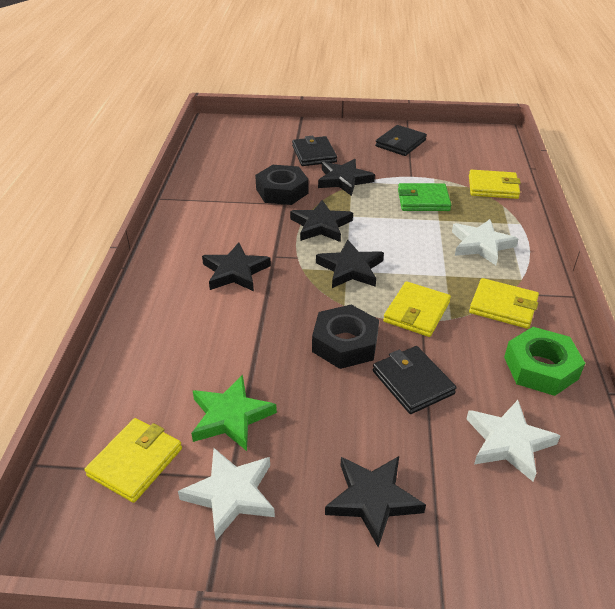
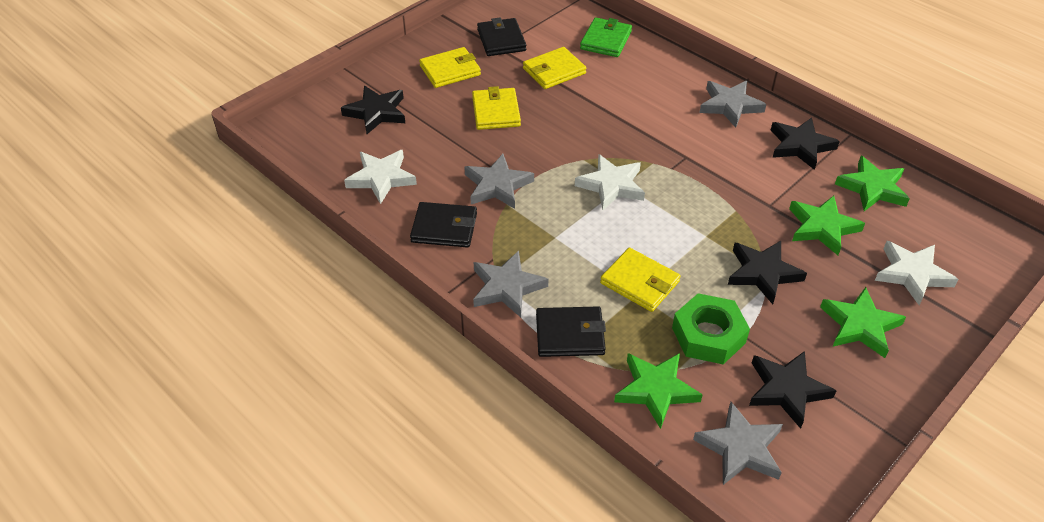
black nut: [255,165,309,205] [312,305,379,369] = 2 -> none = 0
black star: [202,242,271,291] [290,200,353,242] [316,239,384,288] [318,159,375,196] [325,456,426,547] = 5 -> [341,86,405,134] [728,241,807,304] [749,351,837,429] [771,118,840,170] = 4
green star: [191,375,277,451] = 1 -> [614,353,703,429] [789,196,865,255] [820,287,906,358] [835,156,910,211] = 4
grey star: none = 0 -> [464,154,534,209] [473,251,548,317] [693,402,783,485] [699,81,766,128] = 4

